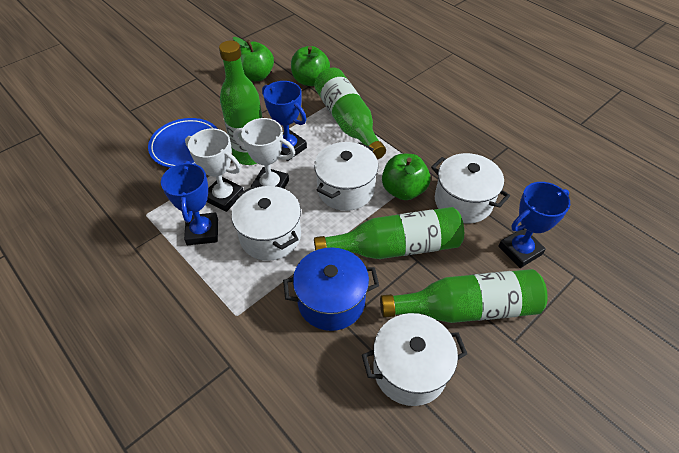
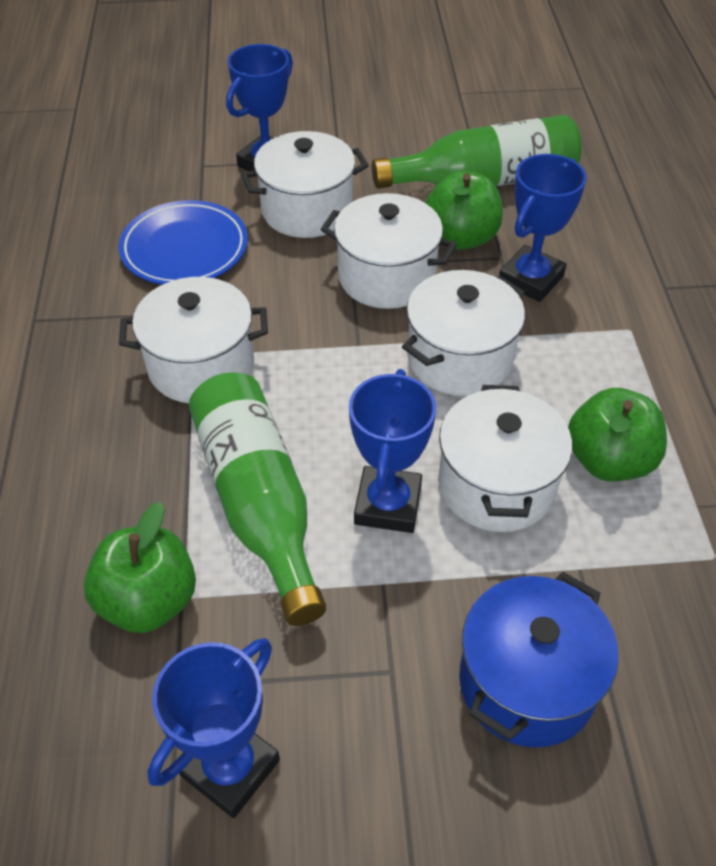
blue trophy: [161,161,218,245] [262,81,307,161] [498,182,570,268] = 3 -> [147,638,280,818] [226,44,293,171] [349,369,436,533] [499,154,587,302] = 4
green bottle: [219,40,263,165] [314,68,386,160] [314,207,464,259] [380,269,548,323] = 4 -> [189,372,326,626] [372,115,581,189] = 2
white pot: [231,186,301,261] [314,142,378,211] [362,313,467,406] [431,153,510,224] = 4 -> [119,277,268,403] [241,131,369,238] [321,193,457,309] [402,270,525,396] [438,385,572,532] = 5
white trophy: [185,128,244,212] [233,118,295,189] = 2 -> none = 0

